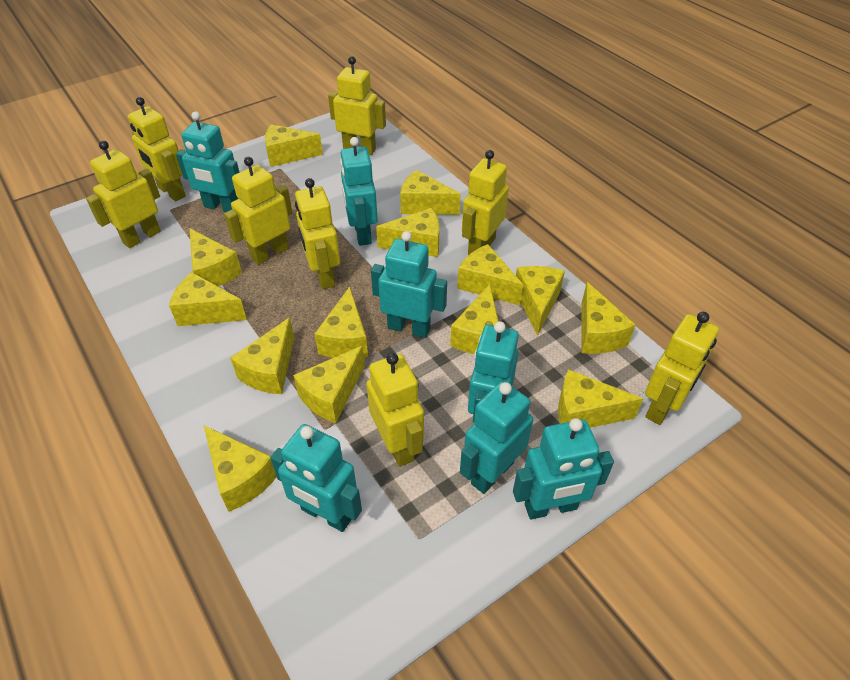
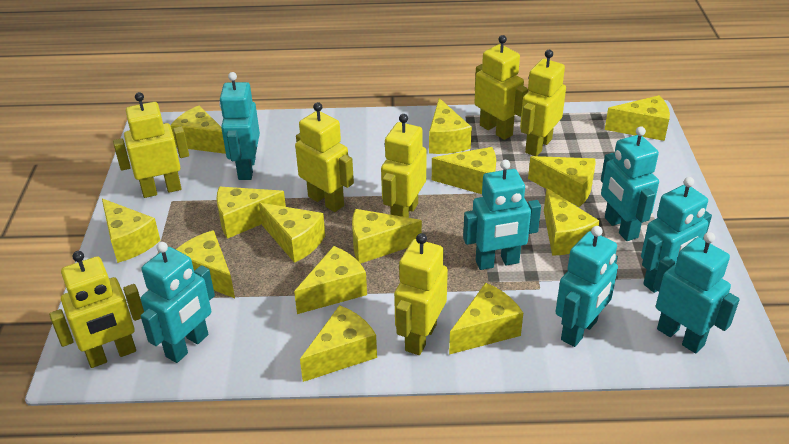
yellow robot: [86,141,161,248] [128,97,186,201] [224,157,292,265] [295,178,340,289] [328,56,386,155] [366,353,424,467] [462,150,509,255] [645,312,719,425] = 8 -> [49,251,144,368] [113,92,189,198] [295,102,354,212] [381,114,427,218] [394,233,448,355] [474,35,528,140] [520,50,566,156] = 7

